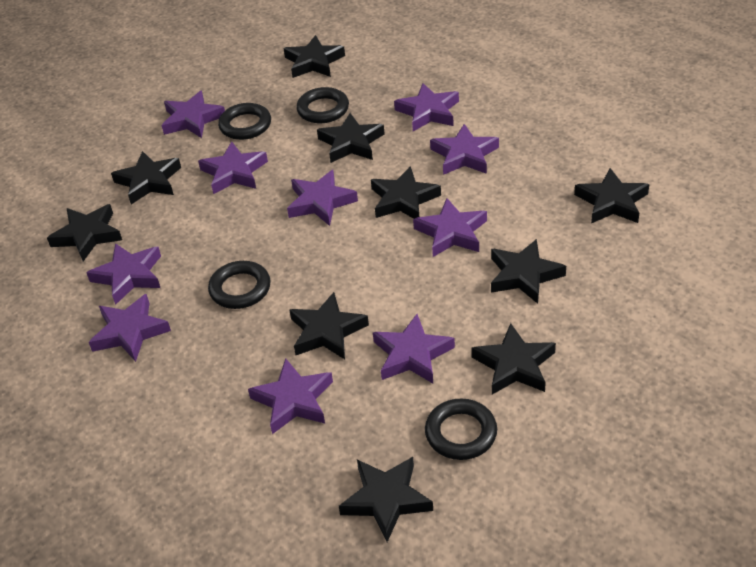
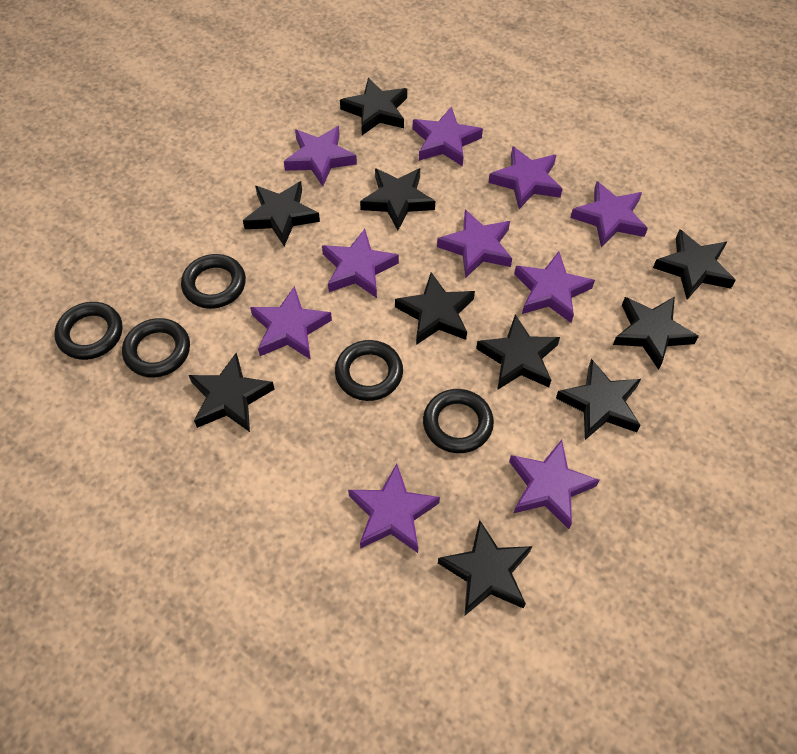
black ring: [208,261,270,309] [218,103,271,140] [296,87,349,123] [425,398,497,460] = 4 -> [55,302,122,360] [122,318,190,377] [181,254,246,309] [335,340,403,401] [423,389,494,453] = 5

